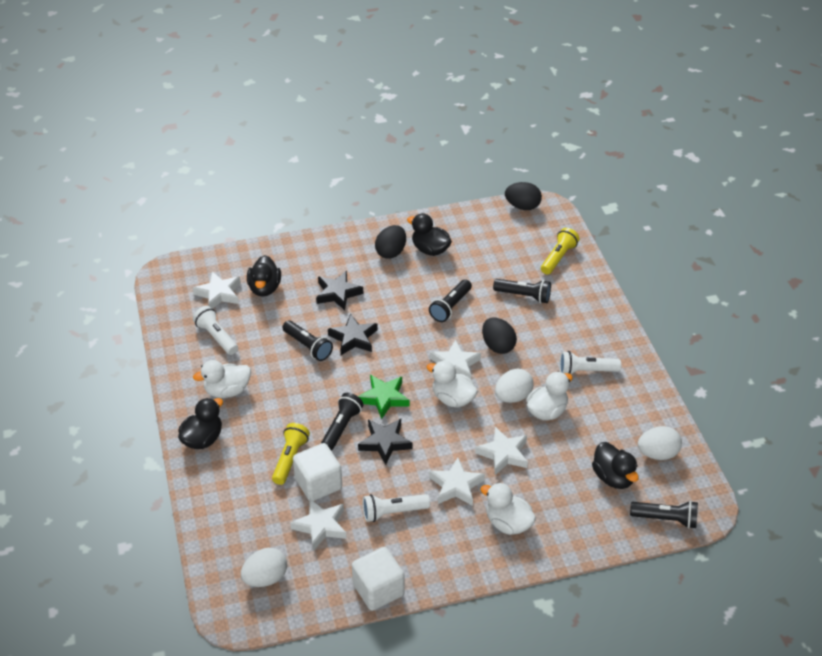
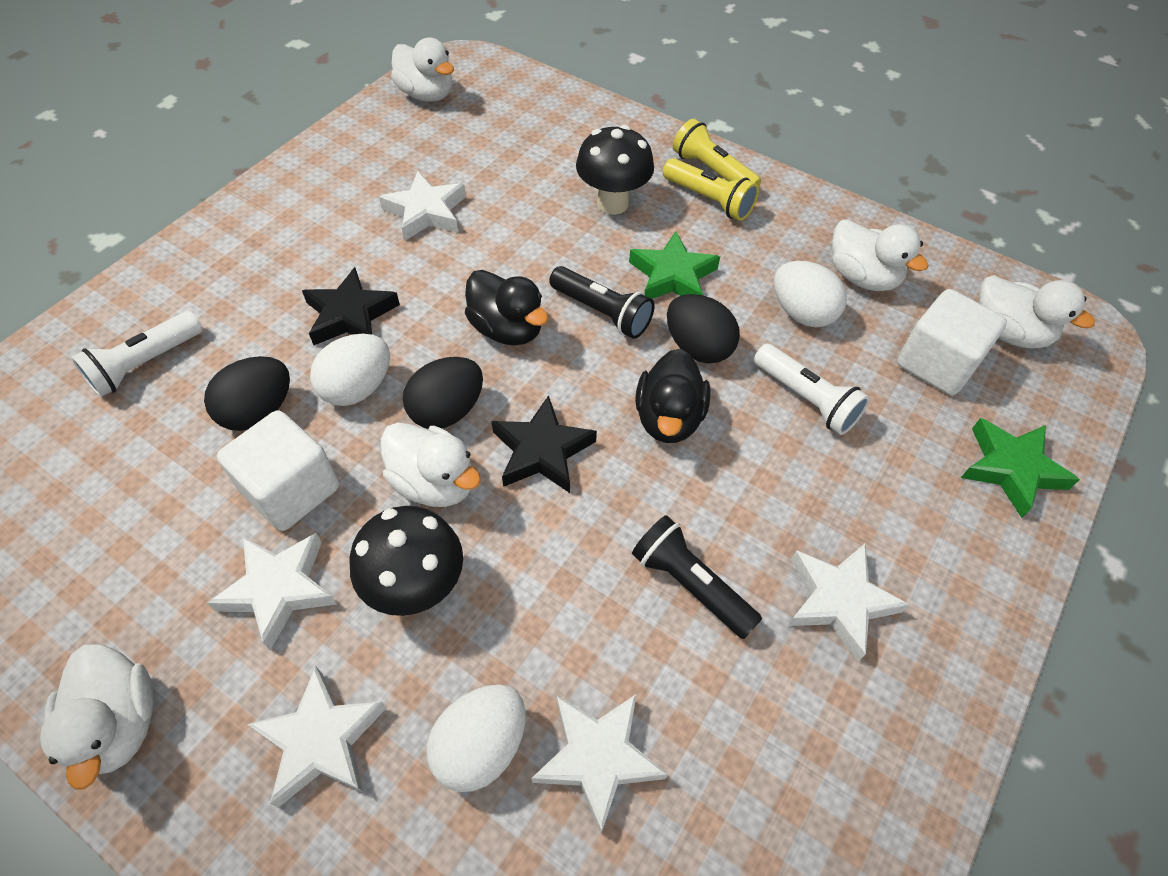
black duck: [178,398,223,449] [247,255,281,297] [407,213,452,256] [592,442,639,489] = 4 -> [465,270,548,345] [635,348,710,443] = 2
black flashlight: [282,320,333,361] [321,393,363,451] [429,279,472,322] [493,279,551,303] [630,501,698,529] = 5 -> [549,266,655,339] [632,515,762,639] = 2
black mushroom: none = 0 -> [350,506,463,616] [576,125,654,215] = 2
black star: [316,271,363,310] [328,314,378,355] [358,419,412,465] = 3 -> [302,267,400,345] [491,395,597,493] = 2
green star: [358,375,410,419] = 1 -> [629,231,720,299] [961,418,1080,518] = 2
white duck: [193,360,251,398] [427,360,478,408] [480,483,536,535] [526,372,573,421] = 4 -> [40,644,153,790] [381,423,481,507] [391,38,454,102] [832,219,929,291] [979,275,1095,348] = 5
white flashlight: [193,306,238,355] [363,494,430,522] [560,351,621,374] = 3 -> [71,311,203,397] [754,344,870,435] = 2

